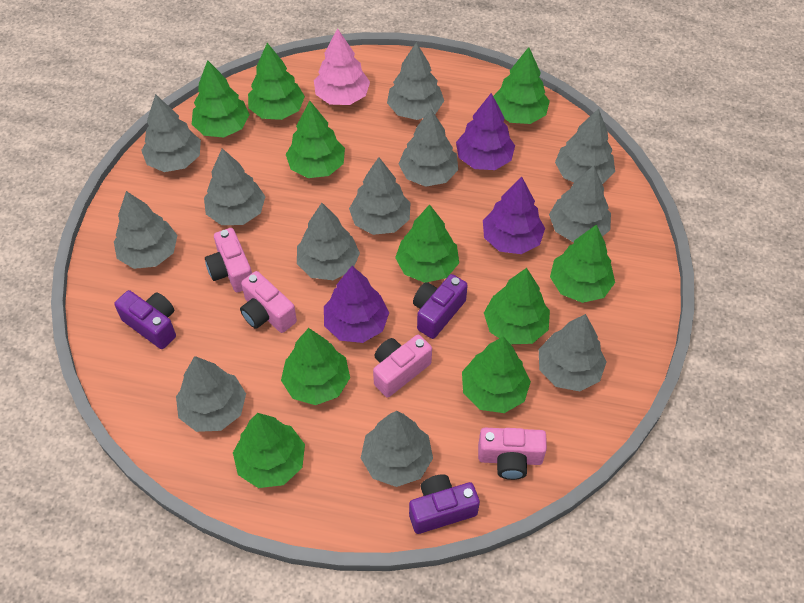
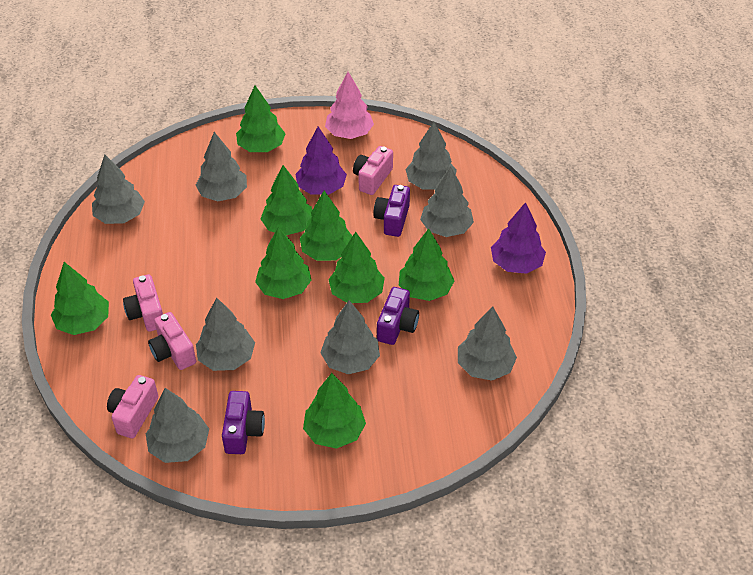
green tree: [192,60,250,138] [233,413,305,488] [248,43,305,120] [281,328,350,405] [286,101,345,178] [395,205,459,283] [462,336,531,413] [484,268,550,344] [493,47,550,124] [550,224,615,303] = 10 -> [51,262,109,335] [236,85,286,152] [255,226,312,299] [261,165,312,235] [300,191,352,261] [303,373,366,449] [328,232,385,303] [399,229,454,301] = 8
grey tree: [114,191,177,269] [141,94,201,172] [176,356,246,432] [204,148,265,225] [297,203,360,280] [349,157,411,235] [361,411,433,487] [387,42,444,120] [399,109,458,187] [539,314,606,391] [549,166,611,243] [555,108,615,184] = 12 -> [92,155,145,224] [146,388,209,463] [196,132,247,201] [196,297,255,371] [320,300,380,374] [406,122,457,190] [420,166,474,237] [458,306,517,381] = 8
purple tree: [324,266,389,343] [456,93,515,170] [483,176,545,254] = 3 -> [295,126,347,195] [491,202,546,274] = 2

